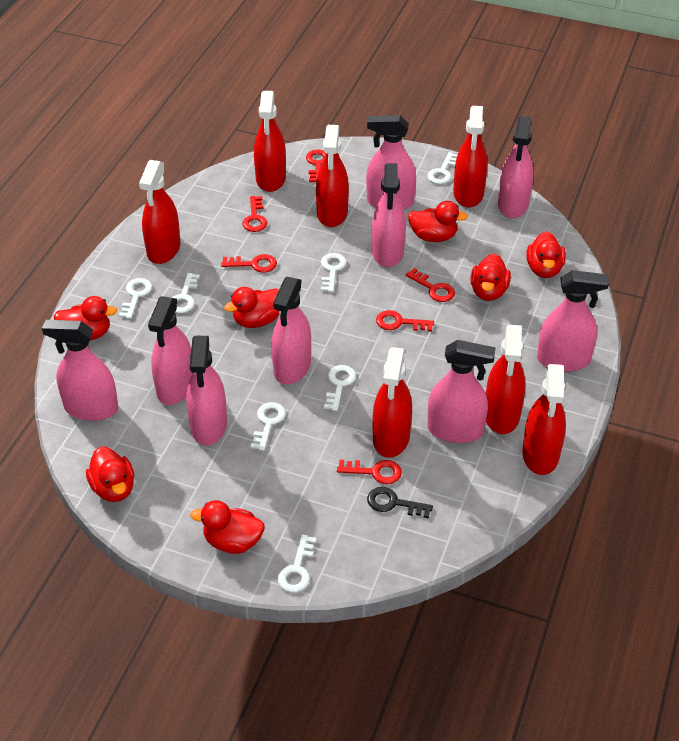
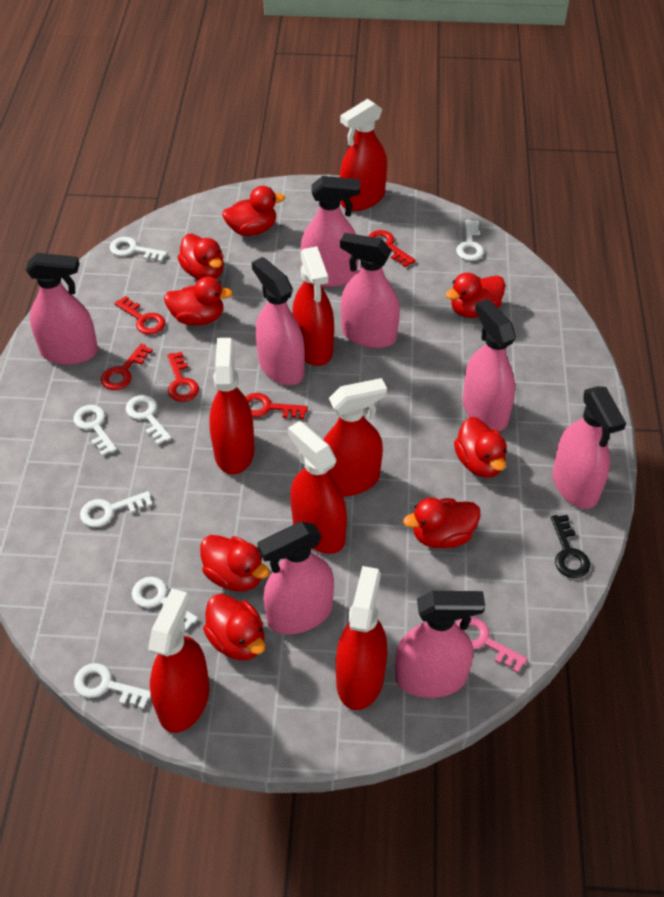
pink key: none = 0 -> [456,617,528,673] = 1
pink spray bottle: [42,320,118,421] [148,296,192,405] [186,336,227,445] [271,277,311,384] [366,115,416,210] [372,163,406,267] [428,340,496,443] [498,116,533,218] [537,270,609,372] = 9 -> [26,253,98,365] [252,257,305,385] [257,522,334,634] [301,176,360,287] [340,233,400,348] [395,591,485,698] [463,299,516,431] [552,386,626,509] = 8
red duck: [54,296,117,341] [86,447,134,502] [190,500,265,554] [224,287,280,328] [408,201,468,242] [470,254,511,301] [526,231,566,278] = 7 -> [164,277,233,326] [178,234,224,280] [200,535,270,591] [203,594,265,660] [222,186,285,236] [403,498,481,548] [445,273,505,318] [454,417,507,478] = 8
red key: [221,254,277,273] [242,196,267,232] [306,149,326,182] [337,460,402,484] [376,310,434,332] [406,268,455,302] = 6 -> [101,344,153,390] [114,296,166,335] [167,352,199,402] [245,393,308,419] [368,230,416,267] = 5

